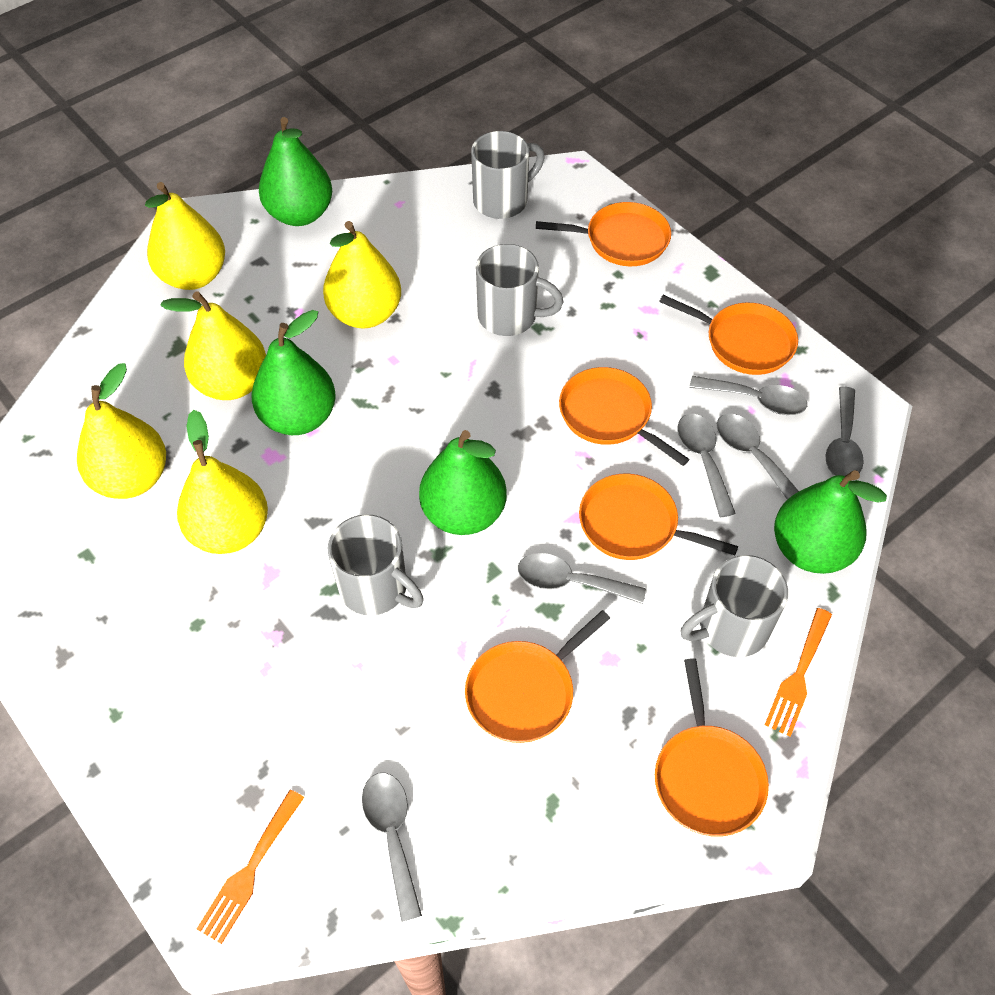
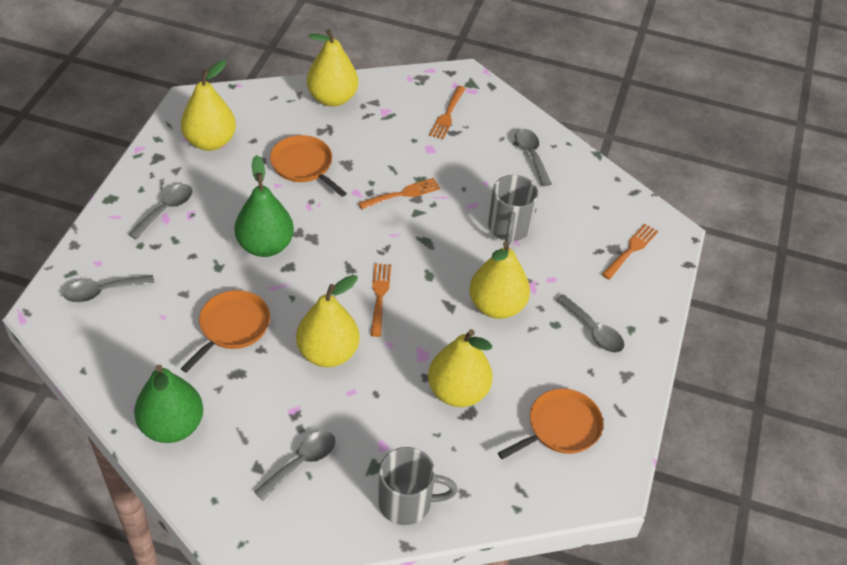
green pear: [252,310,336,435] [259,117,332,226] [419,430,507,535] [774,470,887,574] = 4 -> [134,365,203,443] [234,155,294,257] = 2
grey mug: [328,514,424,616] [471,131,545,219] [476,244,563,336] [680,555,788,657] = 4 -> [378,447,458,525] [488,175,538,244] = 2
grey spoon: [362,773,422,922] [518,553,646,604] [677,414,736,517] [689,376,807,415] [717,414,799,500] [825,387,864,476] = 6 -> [63,275,155,302] [128,184,193,239] [254,431,335,501] [515,129,552,186] [556,294,624,353] = 5
orange fork: [197,790,304,944] [765,608,832,737] = 2 -> [358,178,440,209] [371,263,391,337] [429,86,466,140] [602,224,658,280] = 4
orange pan: [465,610,610,743] [536,202,671,266] [559,367,689,466] [579,474,738,560] [655,658,769,836] [659,295,798,375] = 6 -> [180,290,270,373] [270,135,347,197] [498,388,603,459] = 3

